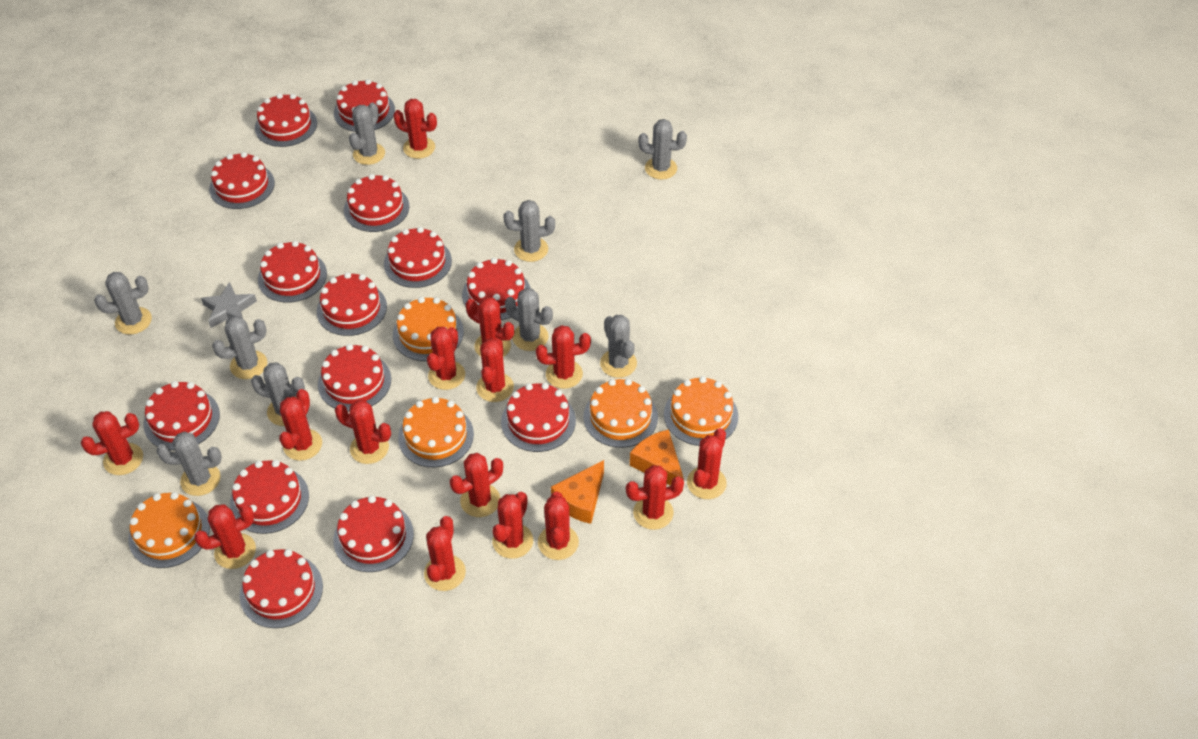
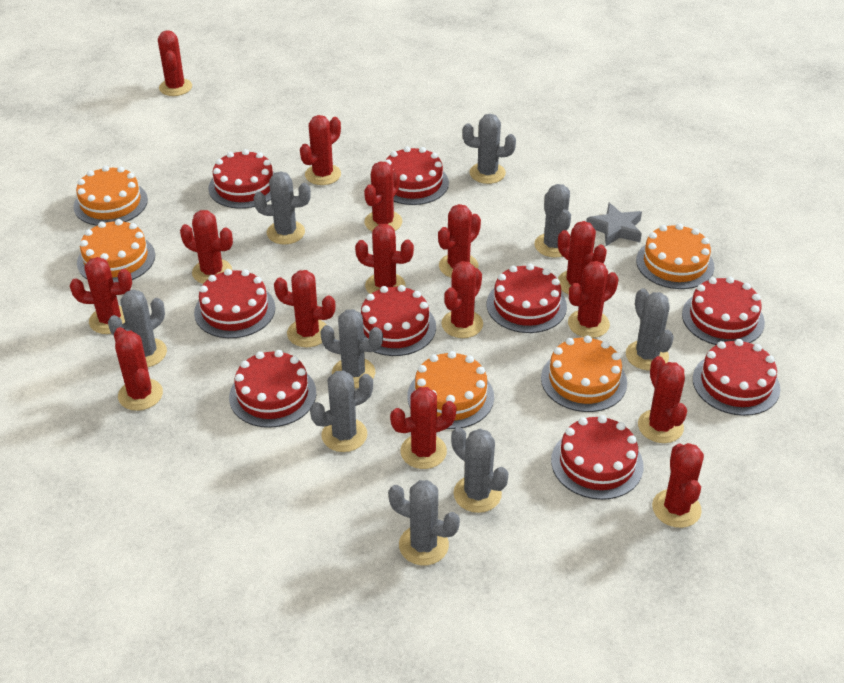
orange cheese: [551,460,604,524] [630,430,684,492] = 2 -> none = 0
red cake: [143,381,220,450] [209,152,275,209] [230,460,309,534] [240,549,323,628] [255,93,317,147] [258,241,327,303] [317,272,387,336] [318,344,391,411] [333,496,414,572] [334,79,395,132] [344,174,410,232] [384,227,452,288] [462,258,530,320] [501,383,576,452] = 14 -> [194,269,275,338] [208,149,274,209] [229,350,316,428] [360,285,436,356] [385,146,449,205] [487,264,567,333] [551,415,644,500] [682,277,765,345] [693,339,780,416] = 9

